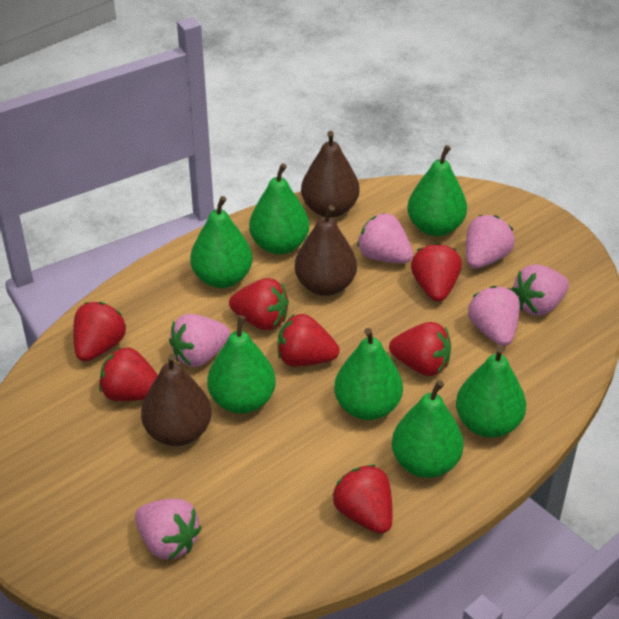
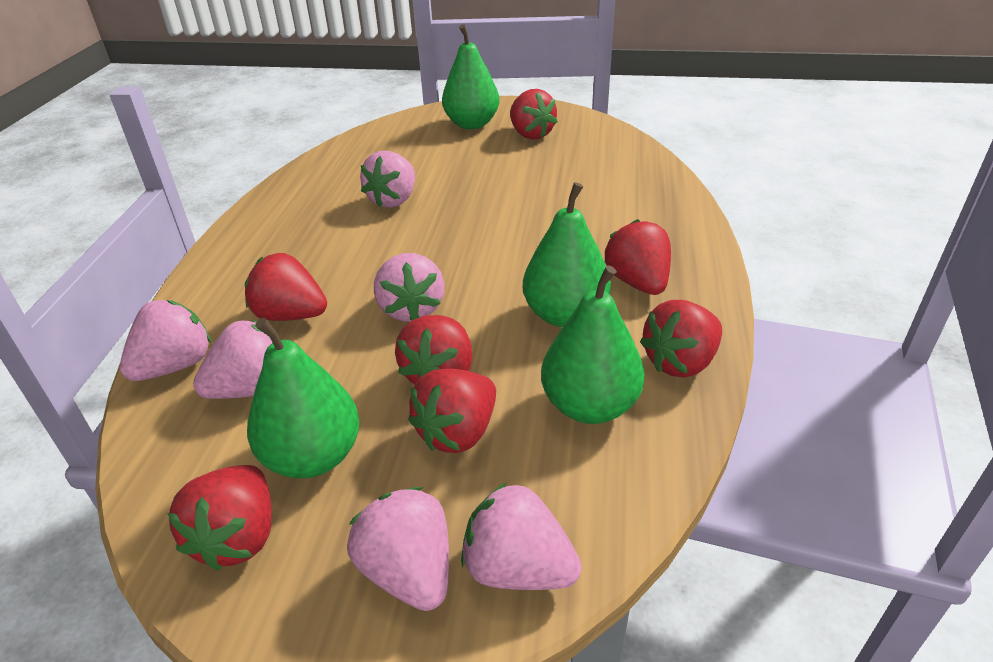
brown pear: [141,354,211,446] [295,205,357,296] [301,131,360,218] = 3 -> none = 0
green pear: [190,196,253,288] [207,315,276,414] [249,163,309,255] [334,328,403,420] [392,380,464,478] [407,145,467,236] [456,346,526,438] = 7 -> [247,318,360,478] [442,24,499,129] [523,182,611,327] [541,265,645,424] = 4

